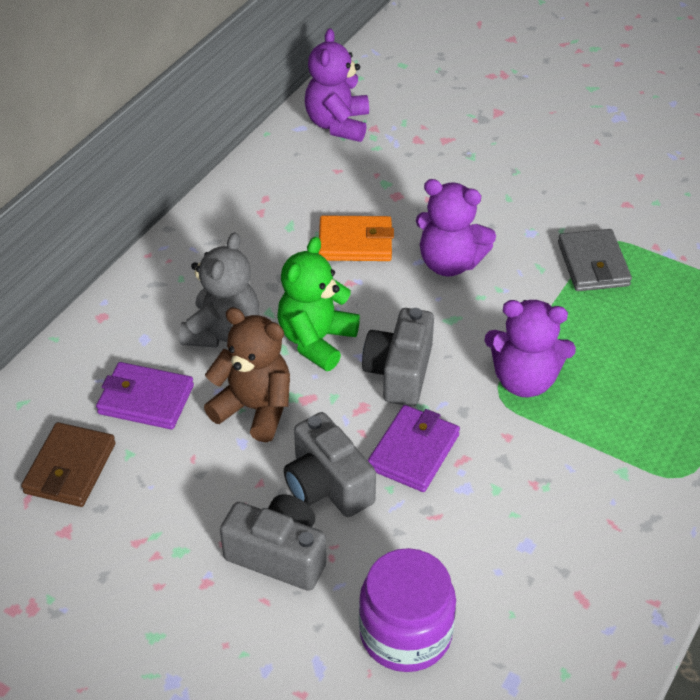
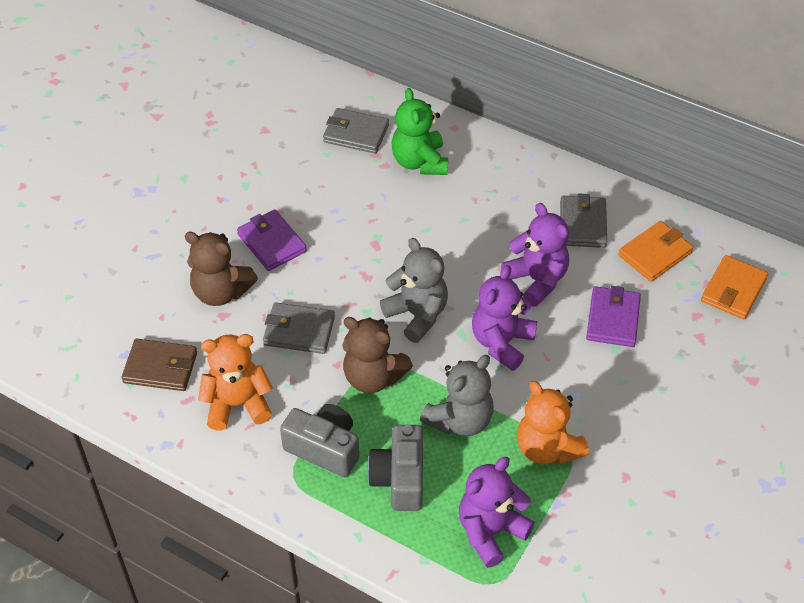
brown teddy bear: [204,307,290,442] = 1 -> [185,232,258,306] [342,317,413,393] = 2
grey camera: [220,494,326,591] [284,412,376,517] [362,308,434,406] = 3 -> [280,404,359,477] [367,425,423,511] = 2
grey teddy bear: [179,232,259,347] = 1 -> [380,238,448,343] [420,355,494,436] = 2
grey wallet: [558,229,632,291] = 1 -> [263,302,335,354] [323,108,389,154] [560,194,607,248] = 3
orange teddy bear: none = 0 -> [198,334,273,431] [517,381,589,465] = 2
orange wallet: [318,215,394,261] = 1 -> [618,221,693,282] [701,255,768,319] = 2
purple jar: [359,548,456,672] = 1 -> none = 0

